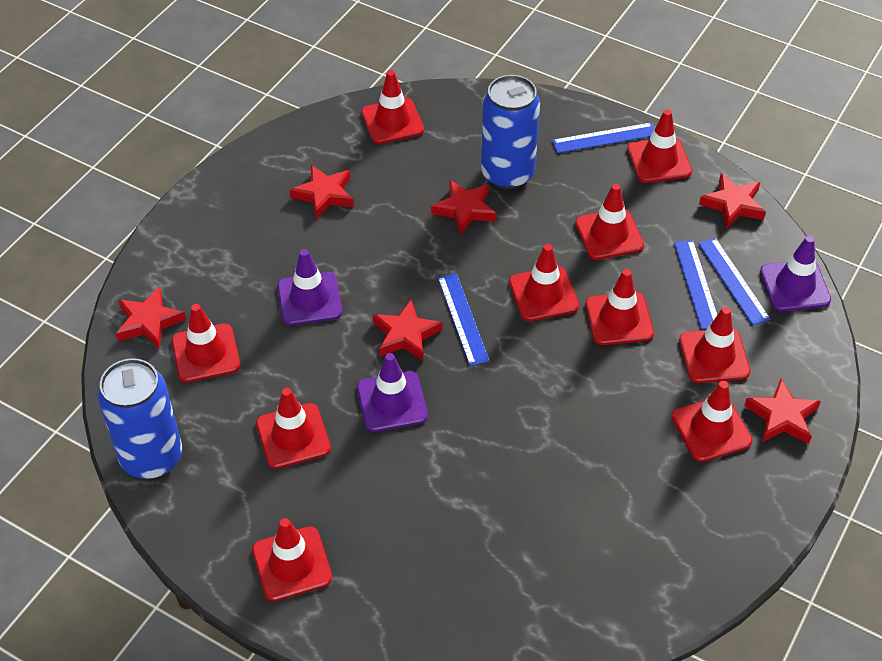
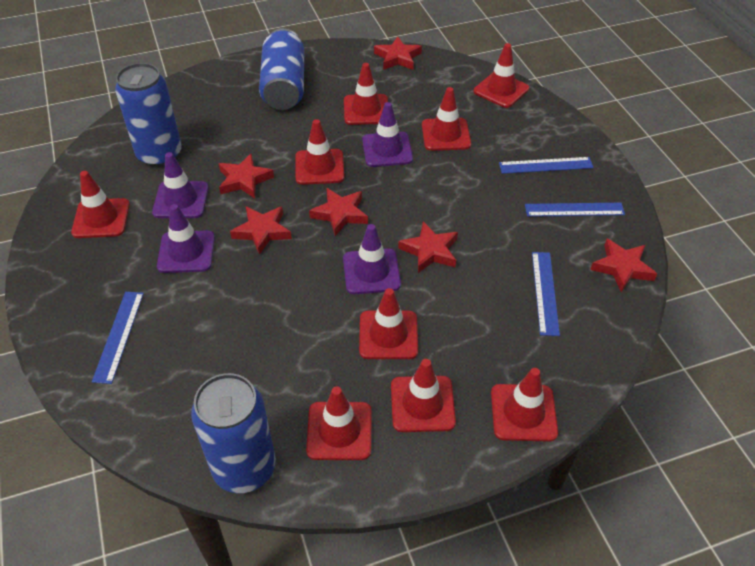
blue can: [98,358,182,479] [481,75,540,190] = 2 -> [115,63,182,167] [191,373,276,493] [259,28,304,110] = 3
purple traffic cone: [277,249,342,326] [357,353,428,432] [760,236,831,311] = 3 -> [152,152,209,218] [157,204,215,273] [343,224,401,294] [362,102,413,167] = 4
red traffic cone: [172,304,240,383] [252,518,332,601] [256,388,331,469] [361,70,424,144] [509,244,579,321] [575,184,644,260] [585,269,654,345] [627,109,692,183] [672,381,753,462] [679,307,750,383] = 10 -> [71,171,130,238] [296,119,344,185] [306,386,372,460] [344,63,388,125] [359,288,418,359] [391,359,456,432] [422,87,471,151] [474,43,529,108] [491,368,558,442] = 9

